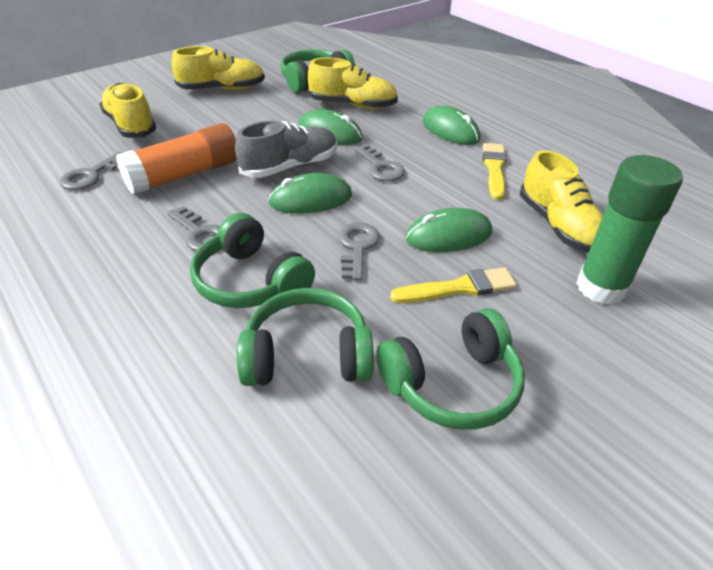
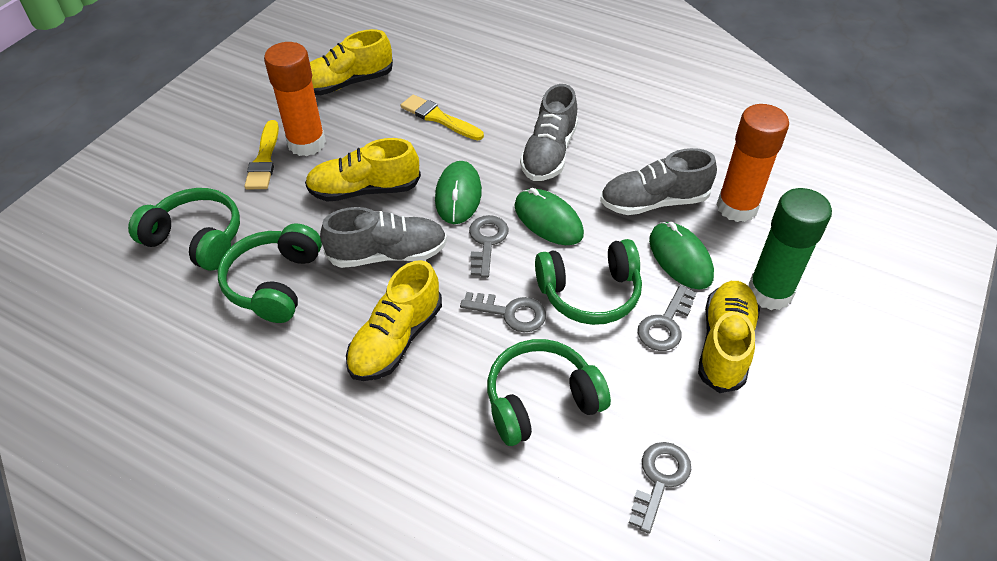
green mouse: [268,173,352,214] [298,109,363,145] [405,208,492,252] [423,106,480,145] = 4 -> [435,161,482,224] [514,188,584,245] [649,222,714,289] = 3
grey shoe: [235,121,337,178] = 1 -> [320,207,447,268] [520,84,578,181] [600,148,717,215] = 3
orange glue stick: [116,123,237,195] = 1 -> [264,42,326,156] [717,104,789,222] = 2

